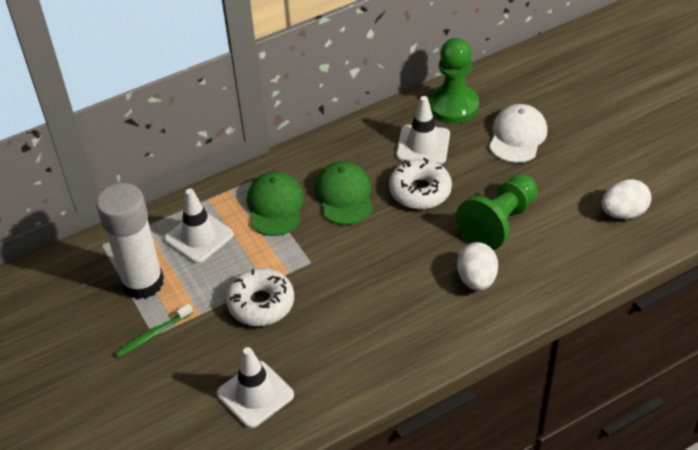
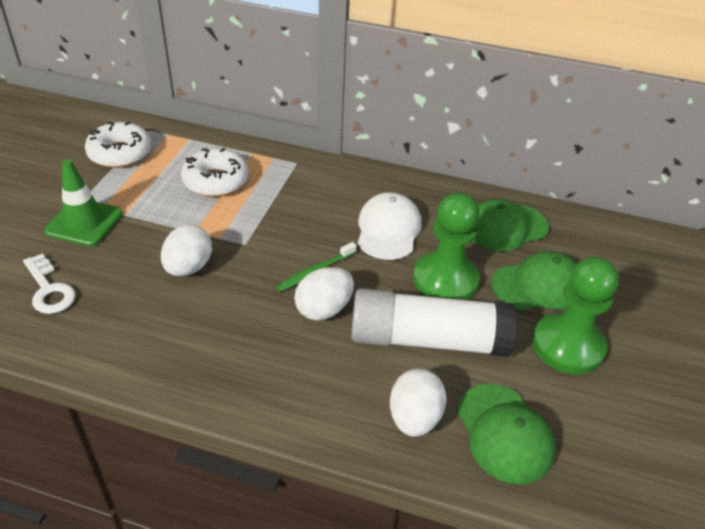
green cap: [247,171,304,236] [314,161,373,225] = 2 -> [457,384,556,485] [473,199,549,251] [491,251,577,310] = 3
green traffic cone: none = 0 -> [44,159,123,246] = 1
white egg: [457,242,498,291] [602,179,651,219] = 2 -> [161,225,212,276] [294,267,354,321] [390,368,447,437] = 3
white key: none = 0 -> [23,253,76,314] = 1
white traffic cone: [165,188,234,264] [217,347,294,428] [396,96,450,164] = 3 -> none = 0

